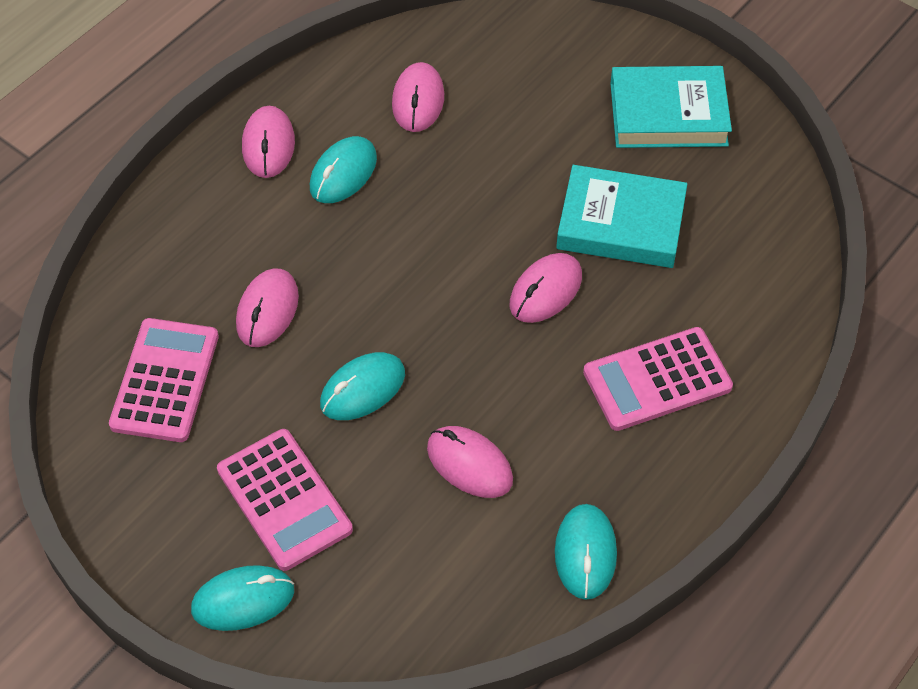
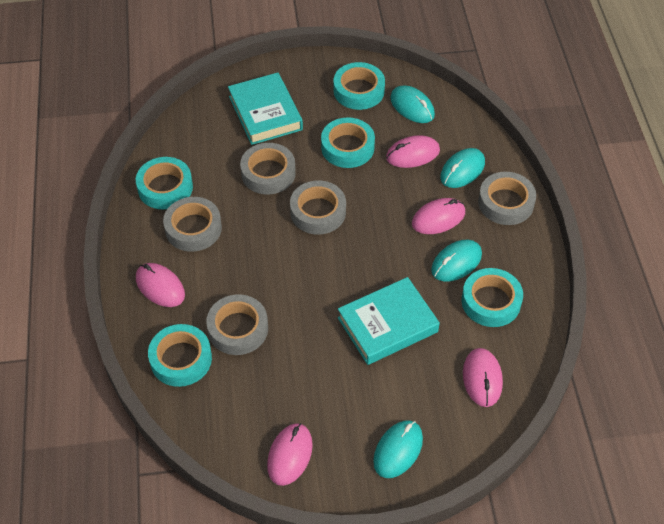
grey tape: none = 0 -> [163,197,222,252] [206,294,268,355] [240,143,296,195] [290,181,346,234] [478,172,536,225] = 5
pink calculator: [109,318,219,442] [217,429,353,571] [583,327,733,431] = 3 -> none = 0
turquoise tape: none = 0 -> [136,157,193,209] [148,324,212,387] [321,117,375,168] [334,62,385,110] [462,268,523,327] = 5

